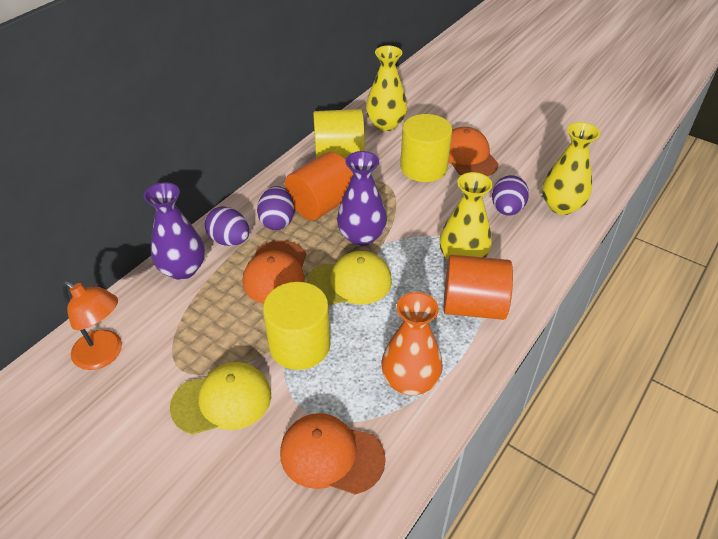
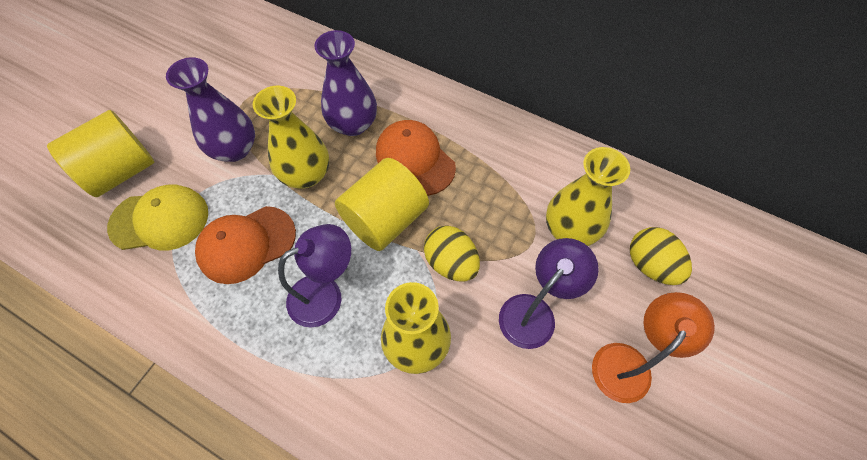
orange cap: [242,240,306,303] [280,413,386,495] [448,127,499,177] = 3 -> [195,206,296,284] [376,120,456,196] = 2
orange cylinder: [285,152,353,221] [444,255,513,320] = 2 -> none = 0
orange vase: [381,292,443,395] = 1 -> none = 0
purple egg: [204,206,249,246] [257,186,294,230] [492,175,529,216] = 3 -> none = 0
purple lamp: none = 0 -> [278,224,351,328] [499,238,599,349] = 2
yellow cap: [170,362,271,435] [306,251,392,305] = 2 -> [107,184,208,250] = 1
yellow cylinder: [263,282,330,370] [313,109,365,158] [400,114,452,182] = 3 -> [47,110,154,197] [335,158,429,251] = 2
yellow egg: none = 0 -> [424,225,480,281] [630,227,692,285] = 2

